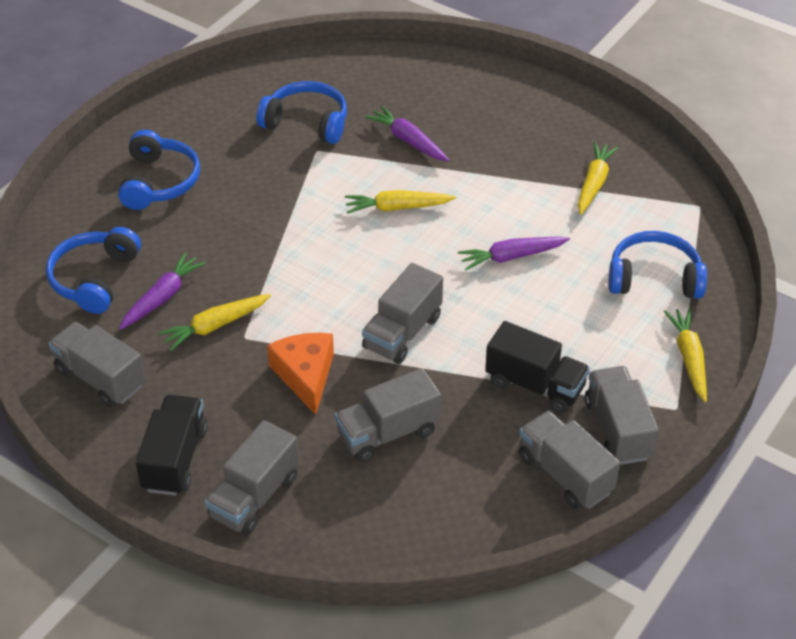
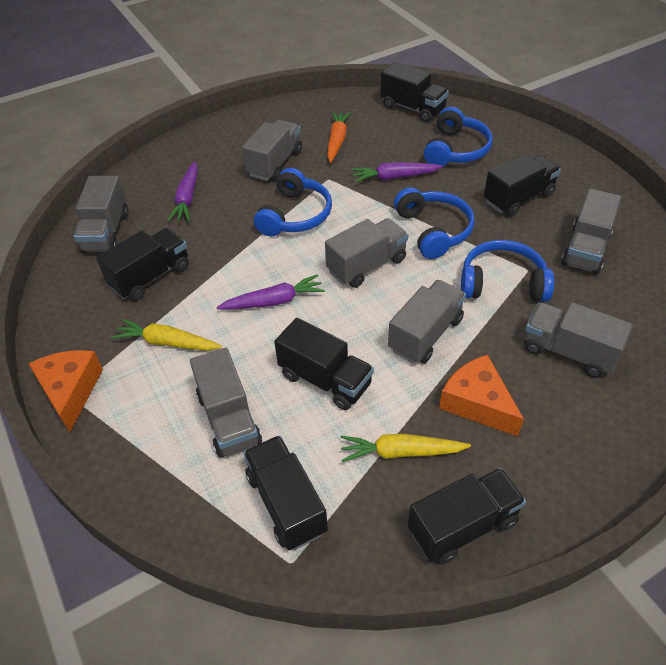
black truck: [135,394,208,496] [485,321,590,413] = 2 -> [96,228,189,301] [243,435,328,550] [274,318,374,410] [380,62,449,122] [408,468,526,565] [484,154,561,217] = 6
grey truck: [48,322,145,407] [205,420,299,536] [335,368,441,462] [362,263,443,364] [519,411,620,509] [585,366,659,465] = 6 -> [74,176,129,253] [190,348,262,458] [242,120,302,181] [325,218,408,288] [388,280,466,364] [524,302,633,378] [561,188,621,274] = 7
orange carrot: none = 0 -> [327,111,351,163] = 1
orange cheese: [267,333,334,415] = 1 -> [28,350,103,433] [439,355,524,436] = 2
yellow carrot: [158,294,271,351] [345,190,456,214] [578,142,618,215] [664,308,707,402] = 4 -> [111,319,222,350] [340,434,471,462] = 2

